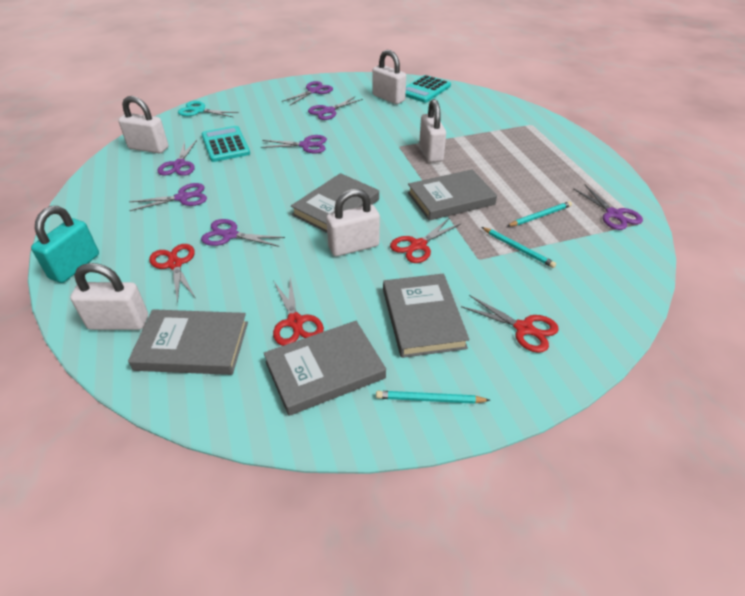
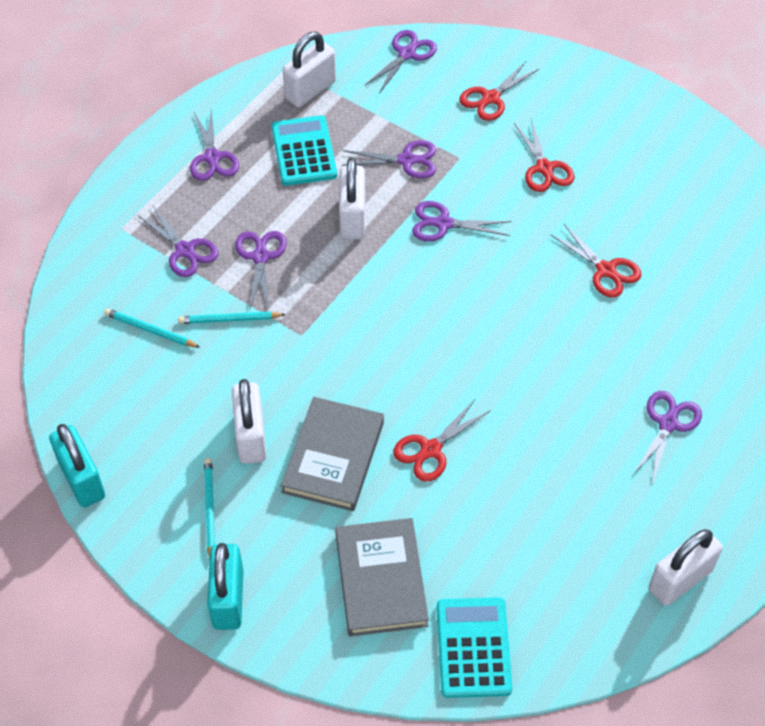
grey book: [128,309,248,375] [264,321,386,416] [291,173,379,233] [383,274,470,358] [408,169,497,221] = 5 -> [281,397,384,511] [335,518,429,637] = 2
turquoise padlock: [31,206,99,283] = 1 -> [49,424,105,507] [207,543,244,630] = 2
turquoise scissors: [178,101,239,117] = 1 -> none = 0
white padlock: [70,263,148,330] [118,96,168,154] [326,189,380,256] [373,50,406,104] [419,99,446,162] = 5 -> [232,379,266,464] [283,32,336,107] [339,158,365,239] [649,529,722,606] = 4

